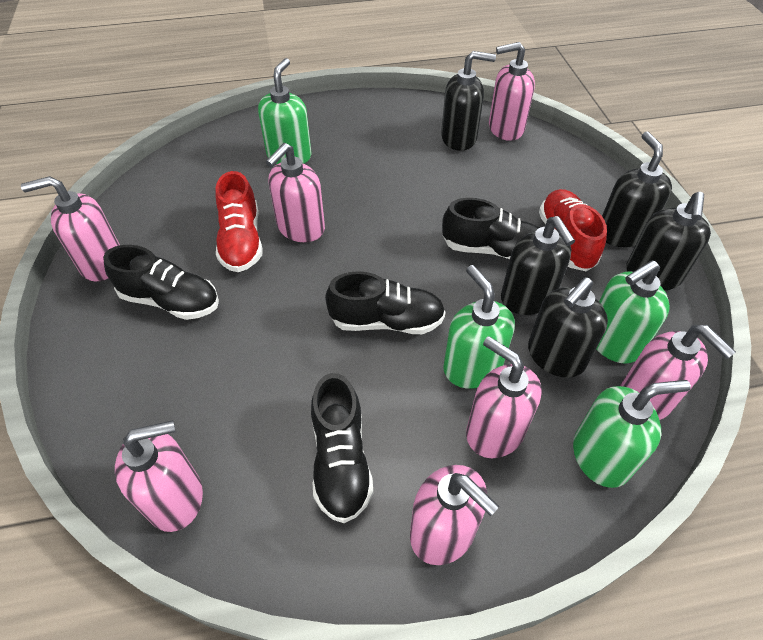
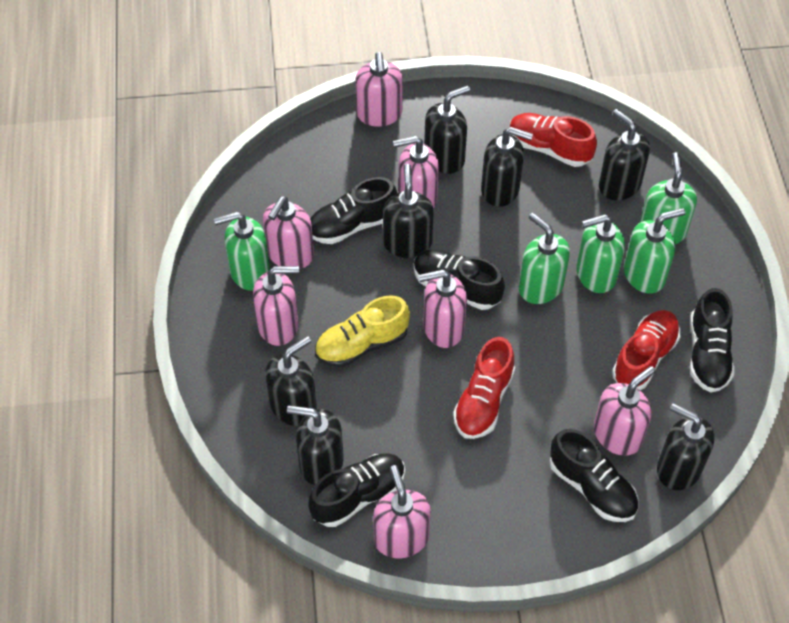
black shoe: [103,245,219,320] [311,373,373,523] [325,271,446,334] [442,198,539,259] = 4 -> [308,453,405,527] [310,177,397,244] [414,250,505,310] [549,429,638,522] [690,288,734,392] = 5
black soap dispenser: [441,51,496,151] [501,216,575,315] [528,277,608,378] [602,131,672,247] [626,192,711,290] = 5 -> [265,336,317,426] [287,406,344,485] [383,164,434,258] [424,85,470,174] [481,127,533,207] [599,109,650,200] [657,403,714,490] = 7
green soap dispenser: [258,58,312,164] [443,265,515,389] [573,380,691,488] [596,260,670,364] = 4 -> [214,212,270,291] [519,213,570,304] [576,214,625,293] [624,208,685,294] [640,152,697,245] = 5
red shoe: [215,171,262,272] [539,189,607,271] = 2 -> [453,337,515,439] [509,113,597,167] [612,310,680,390] = 3
yellow shoe: none = 0 -> [315,295,410,367] = 1

